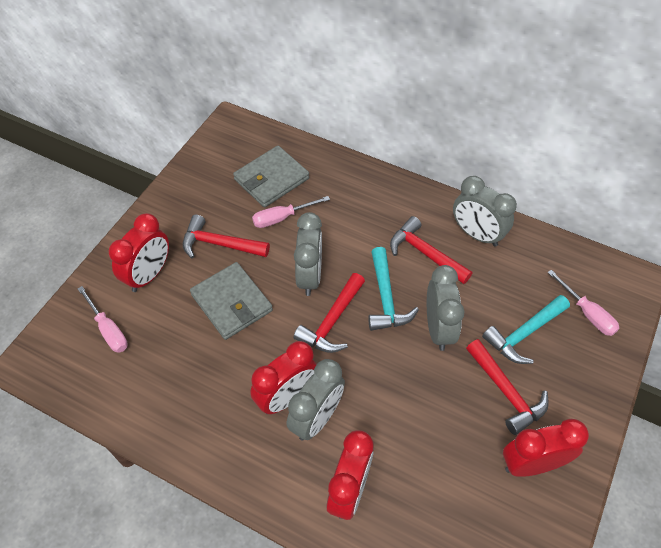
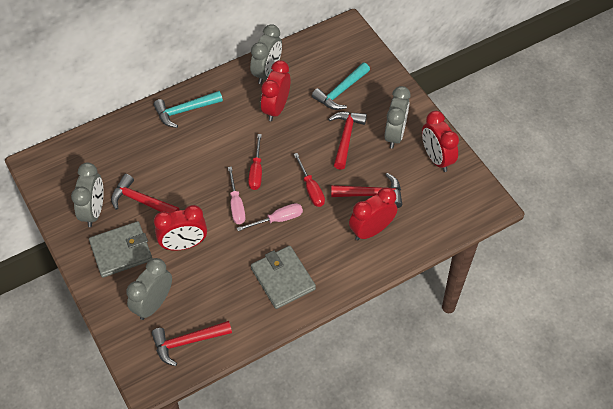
pink screwdriver: [78,286,128,353] [252,196,330,228] [547,270,619,336] = 3 -> [228,167,246,224] [237,203,303,231] = 2
red screwdriver: none = 0 -> [248,134,262,190] [294,153,325,207] = 2

